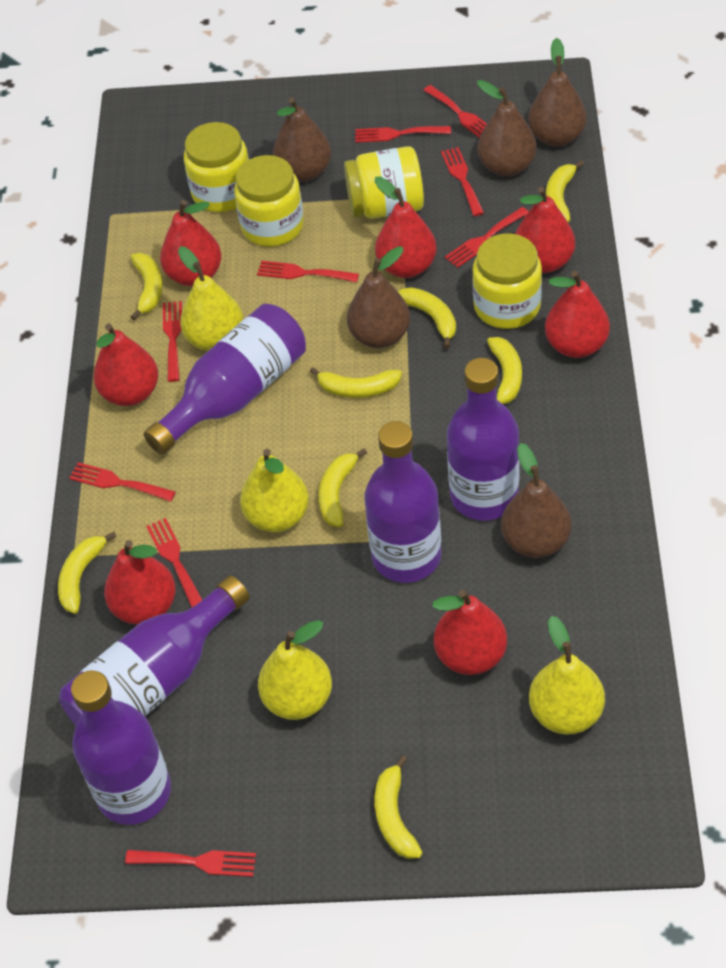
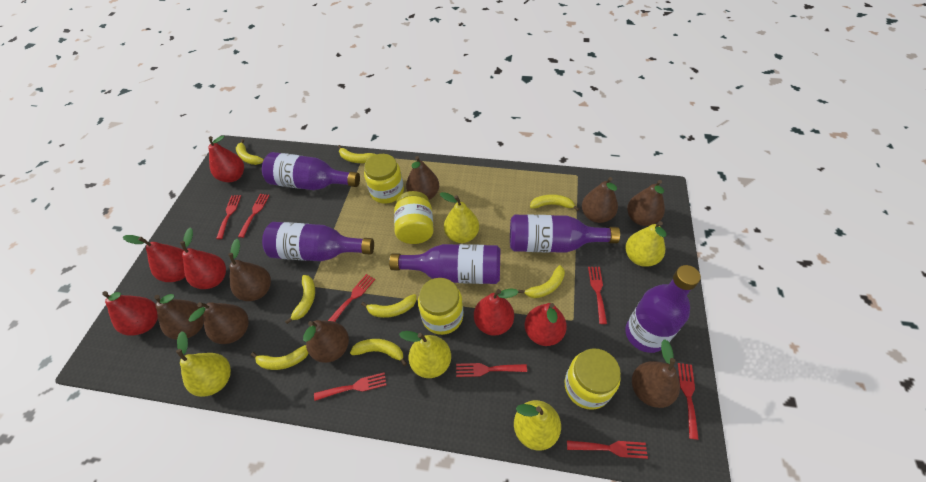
brown pear: [273,97,331,182] [347,246,410,348] [477,80,537,177] [501,443,572,558] [528,38,587,147] = 5 -> [154,294,204,340] [188,302,249,344] [228,239,271,301] [303,320,349,363] [406,156,439,200] [582,177,618,223] [627,180,665,226] [632,339,680,408] = 8
red fork: [69,462,176,502] [125,850,256,877] [146,518,202,607] [163,301,182,382] [257,261,359,282] [355,126,451,143] [424,85,487,138] [441,147,484,216] [445,207,529,268] = 9 -> [216,195,241,239] [238,194,270,238] [314,372,387,401] [328,274,375,322] [456,363,527,377] [567,440,648,459] [588,267,607,324] [678,363,699,440] = 8
red pear: [93,323,158,406] [104,540,176,624] [160,200,221,286] [375,177,437,278] [433,590,507,675] [515,187,575,273] [545,271,610,358] = 7 -> [102,291,158,336] [123,235,185,282] [180,227,226,289] [209,136,244,182] [474,288,518,336] [525,303,567,346] = 6
yellow pear: [178,246,243,351] [240,449,309,532] [258,620,332,720] [529,616,605,735] = 4 -> [176,331,231,397] [399,331,451,378] [440,192,479,243] [514,400,561,451] [625,221,666,267] = 5

